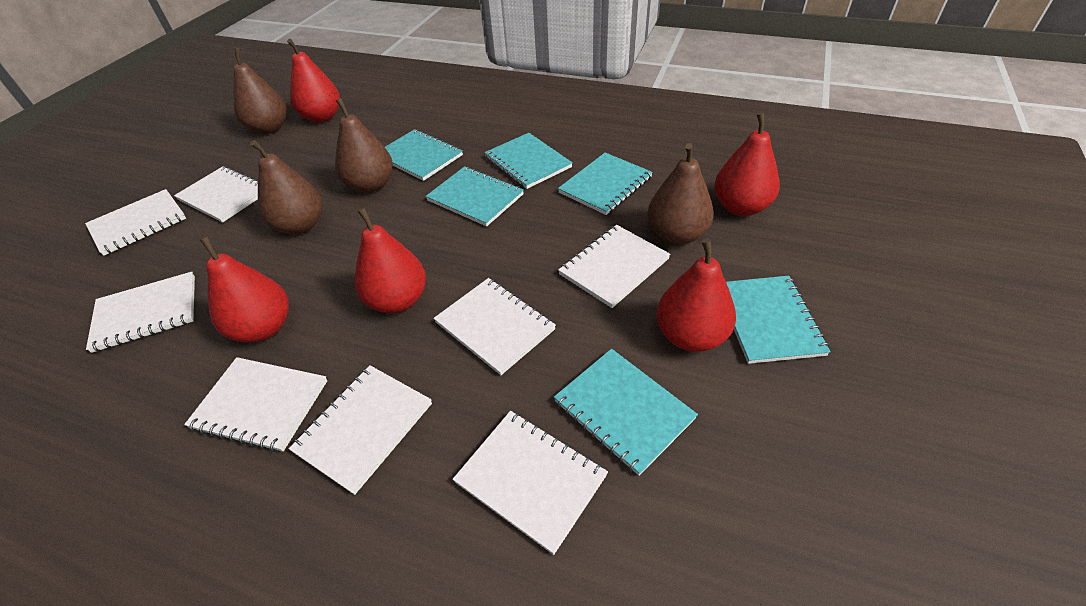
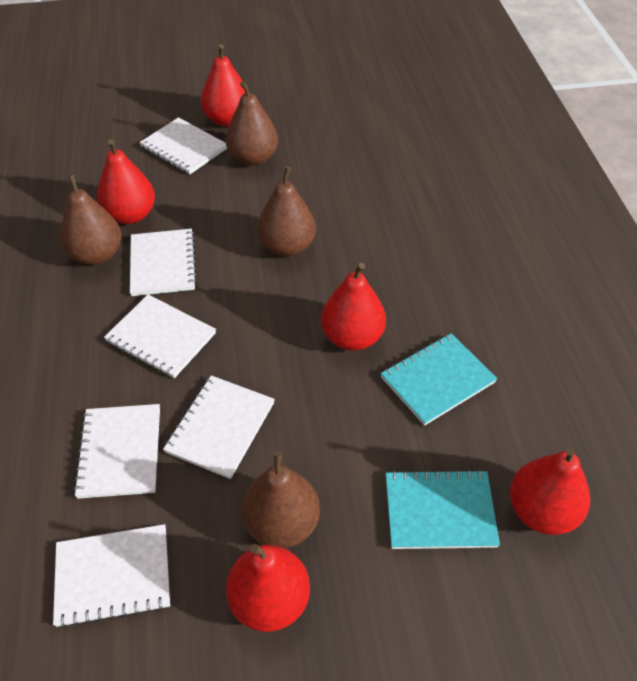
turquoise notebook: [385,129,463,181] [426,166,524,227] [484,133,573,189] [554,349,698,476] [558,153,653,215] [726,276,831,364] = 6 -> [380,333,497,426] [386,469,500,549] = 2
white notebook: [85,189,186,256] [86,272,195,353] [174,166,258,223] [184,357,327,452] [289,365,432,495] [434,278,556,375] [453,411,608,555] [558,225,671,308] = 8 -> [53,524,170,628] [73,404,160,499] [104,295,216,378] [130,229,197,296] [140,117,227,174] [163,375,275,479] = 6

